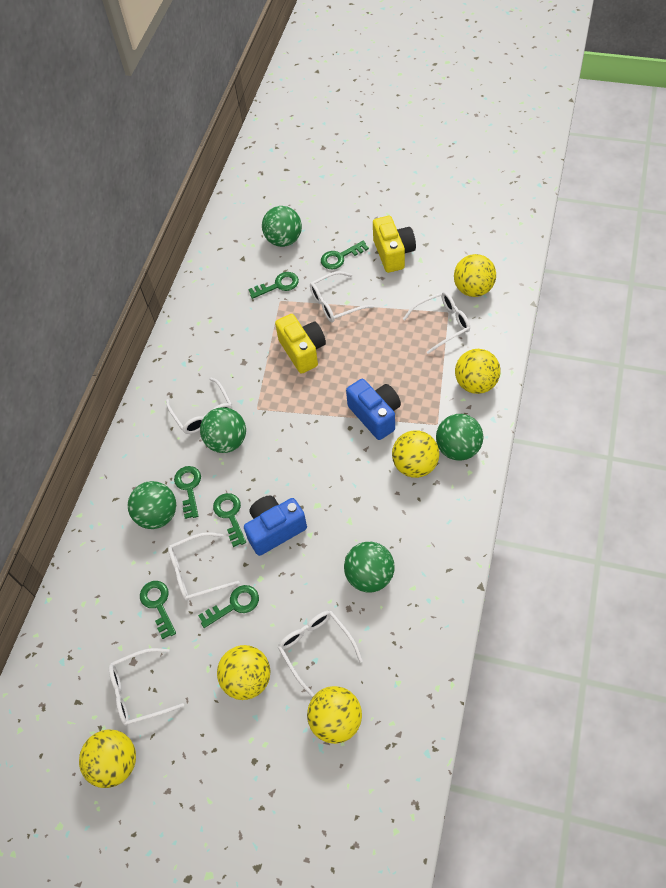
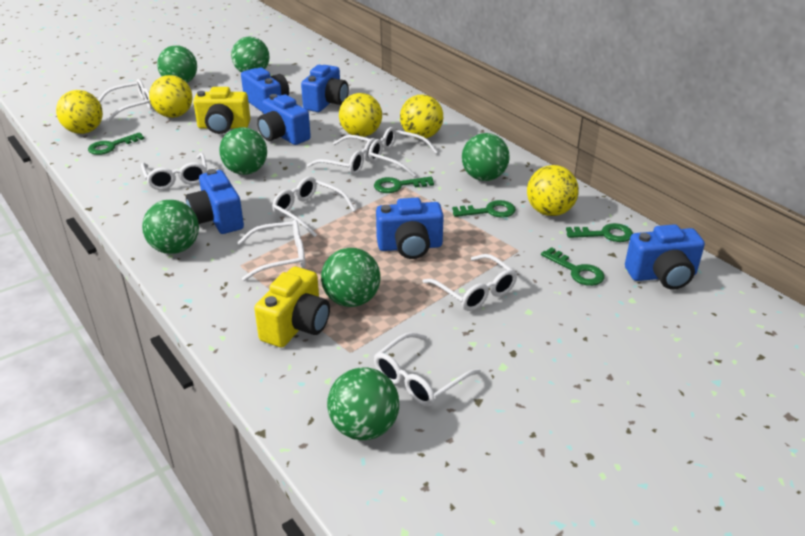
blue camera: [244,496,307,556] [346,379,401,440] = 2 -> [186,169,244,234] [241,68,289,112] [257,94,311,145] [301,65,349,112] [376,198,444,259] [625,224,705,289] = 6
green ball: [128,481,176,529] [200,407,246,453] [262,206,302,247] [344,542,395,592] [436,414,483,461] = 5 -> [142,199,199,254] [157,45,197,83] [219,127,267,175] [231,36,270,73] [321,248,381,307] [327,367,399,440] [462,133,510,181] = 7
green key: [140,581,176,639] [174,466,201,519] [198,585,259,628] [213,493,246,547] [248,272,299,299] [321,241,369,269] = 6 -> [88,132,145,155] [374,177,434,193] [452,200,516,218] [541,247,605,286] [566,223,633,242] = 5
white glasses: [109,648,184,726] [166,378,232,434] [168,532,240,601] [278,611,363,697] [310,271,374,322] [403,291,470,354] = 6 -> [98,79,153,122] [141,153,207,190] [237,220,306,281] [272,177,356,237] [307,135,376,175] [368,127,438,177] [374,332,481,406] [423,254,517,311] = 8
yellow ball: [79,729,136,788] [217,645,270,700] [307,686,362,744] [392,430,439,478] [454,254,496,297] [455,349,501,394] = 6 -> [56,90,103,134] [149,75,192,118] [339,93,382,137] [400,95,443,138] [527,165,579,216] = 5

